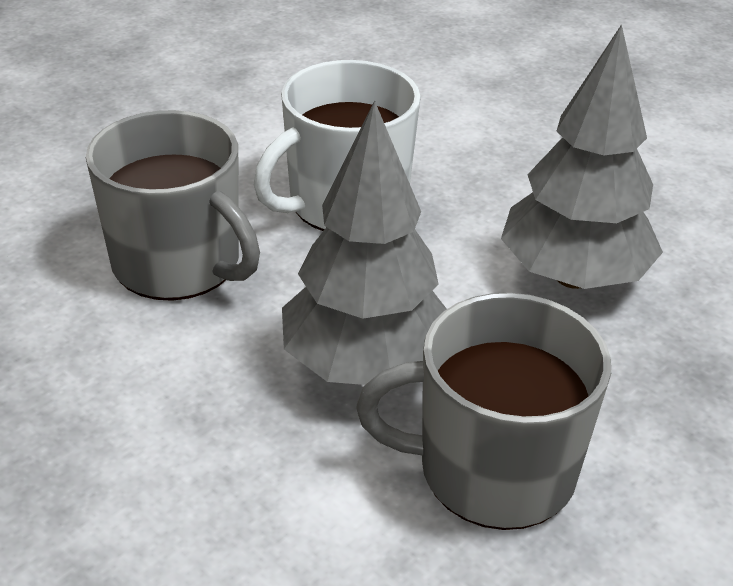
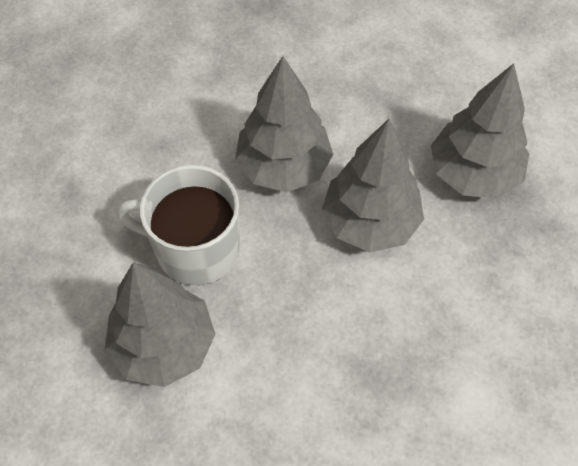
grey mug: [86,110,260,301] [356,293,611,530] = 2 -> none = 0
grey tree: [282,101,447,385] [501,24,663,289] = 2 -> [105,262,215,387] [235,56,333,192] [322,119,424,252] [431,63,529,199] = 4

